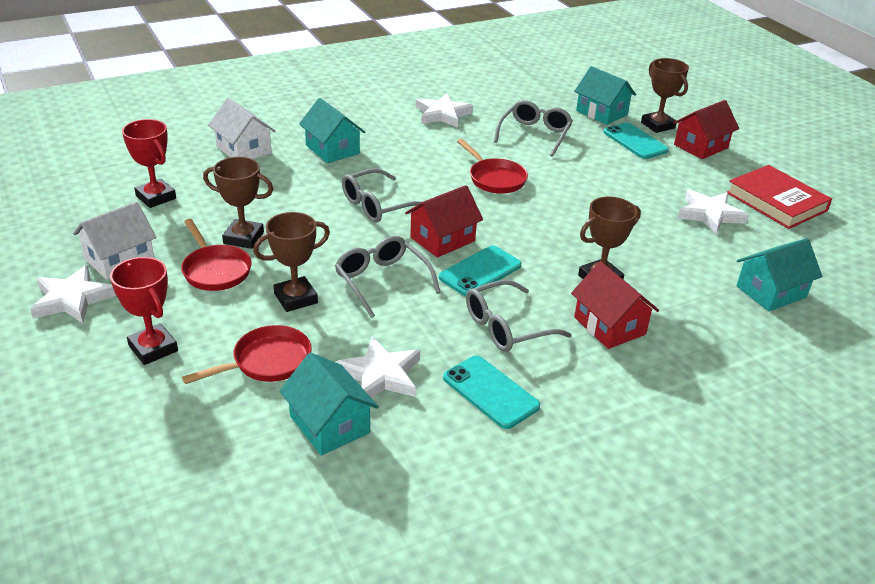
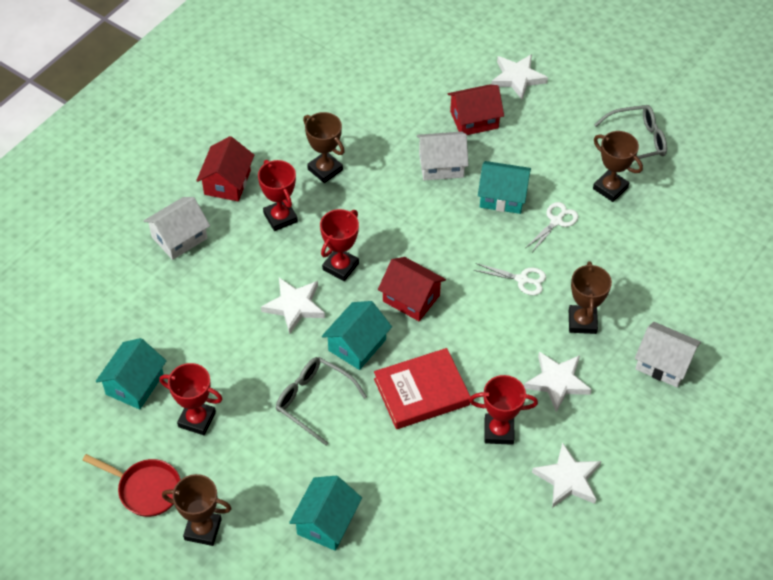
grey glasses: [335,236,441,318] [342,168,421,223] [466,280,572,352] [494,100,573,157] = 4 -> [276,357,367,446] [594,105,667,161] = 2
red pan: [181,219,252,291] [182,325,312,384] [457,139,528,194] = 3 -> [83,454,181,517] = 1
red trophy: [110,257,178,365] [122,119,176,208] = 2 -> [159,363,222,435] [258,160,298,231] [320,209,359,281] [469,375,538,445] = 4
turquoise phone: [439,245,521,296] [443,356,540,429] [603,122,669,159] = 3 -> none = 0
white house: [73,202,157,280] [208,98,276,159] = 2 -> [144,197,210,260] [417,132,469,180] [635,322,701,387] = 3
white scissors: none = 0 -> [474,263,546,295] [527,202,578,251] = 2

